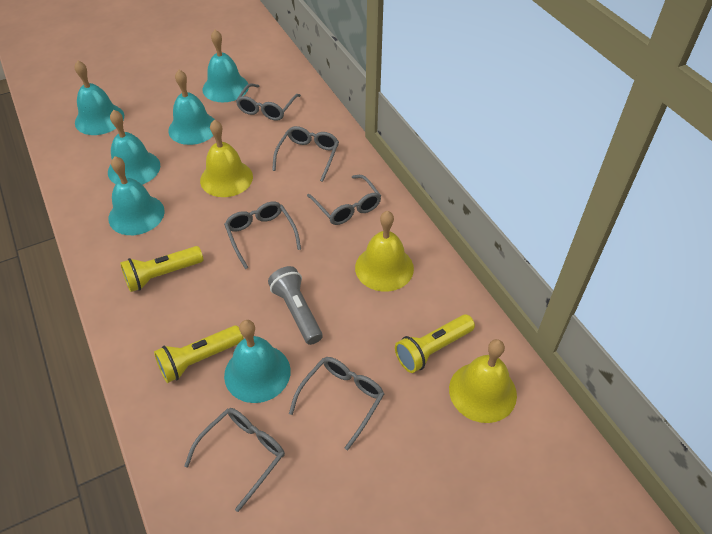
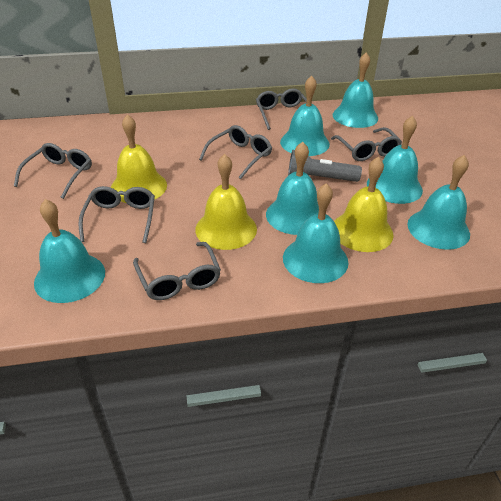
turquoise bell: [75,60,124,135] [108,110,160,185] [109,156,165,235] [168,70,215,145] [203,30,249,102] [224,320,291,403] = 6 -> [34,199,105,303] [266,142,319,235] [280,76,330,156] [283,183,349,283] [333,52,378,128] [367,116,423,204] [407,155,470,250] = 7
yellow flashlight: [120,246,203,292] [154,325,244,383] [395,314,475,373] = 3 -> none = 0

